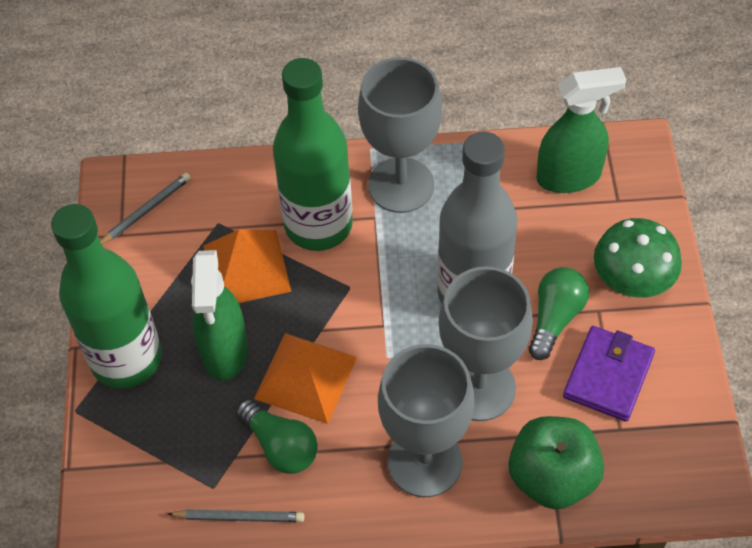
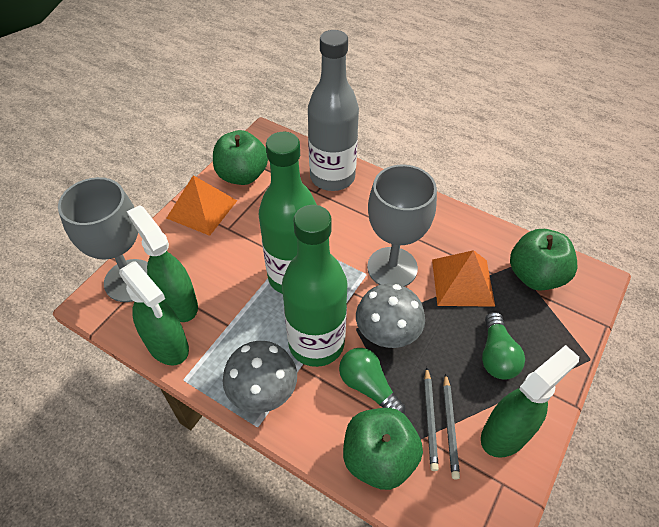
green apple: [509,416,604,509] = 1 -> [213,130,268,185] [343,408,423,490] [510,229,578,291] = 3
green mushroom: [594,218,682,298] = 1 -> none = 0
green spray bottle: [191,250,248,381] [537,67,626,193] = 2 -> [119,262,189,365] [127,205,198,322] [481,345,579,458] = 3
grey goblet: [358,57,442,213] [378,344,475,497] [439,266,533,421] = 3 -> [58,177,148,302] [367,164,437,287] = 2
grey mushroom: none = 0 -> [223,341,297,413] [356,284,425,348] = 2
purple wallet: [563,326,655,422] = 1 -> none = 0

